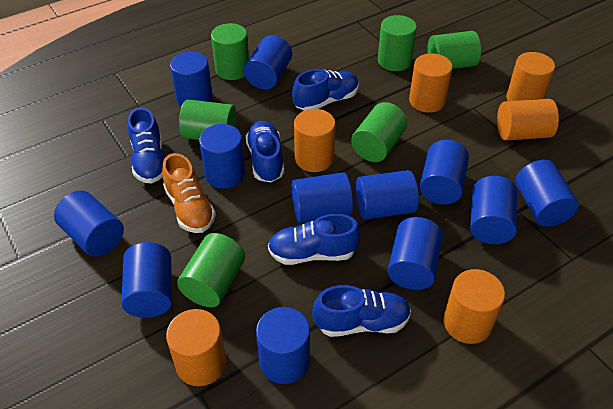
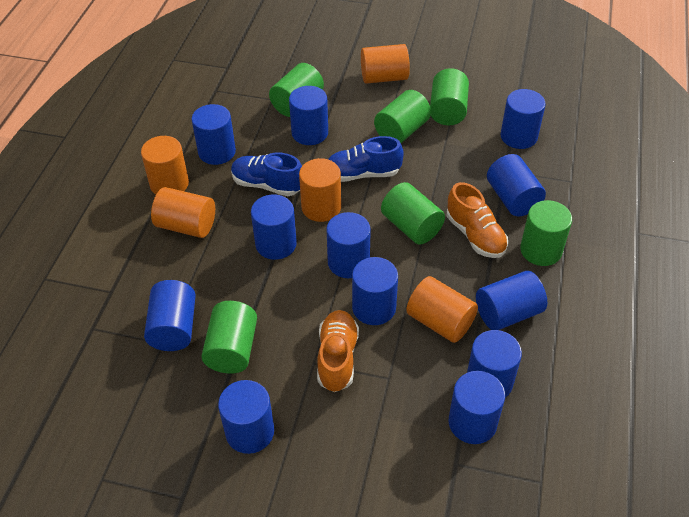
blue shoe: [128,107,165,184] [246,121,284,182] [268,214,360,265] [292,69,359,111] [312,285,411,337] = 5 -> [231,153,302,196] [328,136,404,182] = 2
orange cylinder: [166,309,226,386] [294,109,336,172] [409,53,453,113] [443,269,505,344] [497,99,559,141] [506,52,555,101] = 6 -> [141,136,189,195] [151,187,215,238] [299,158,341,222] [361,44,410,84] [406,276,478,343] = 5
orange shoe: [162,153,216,233] = 1 -> [317,310,359,392] [447,182,508,258] = 2

